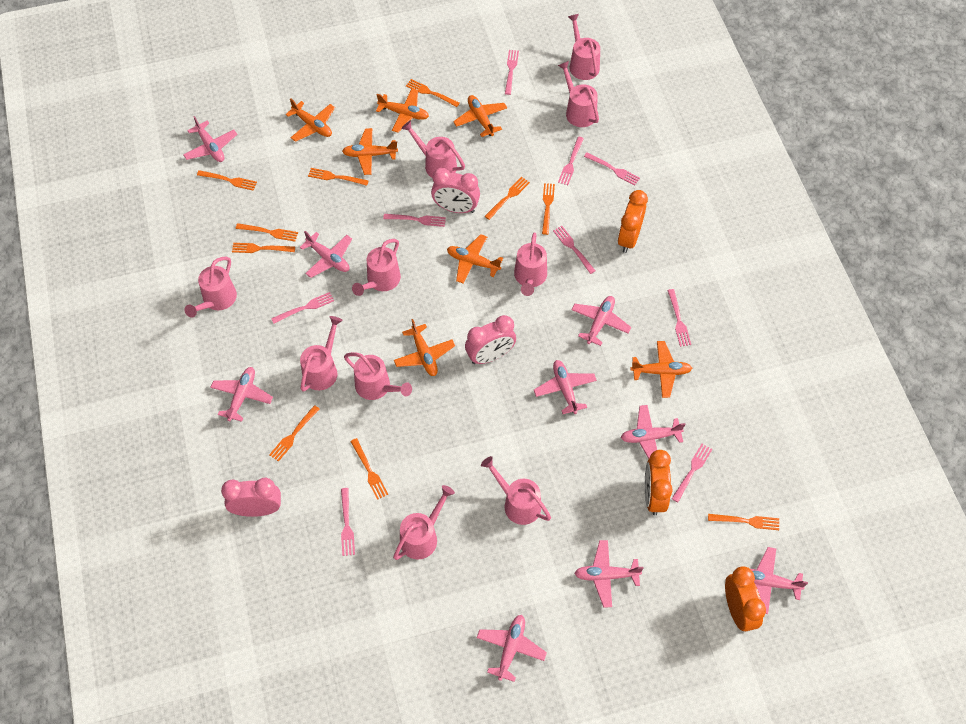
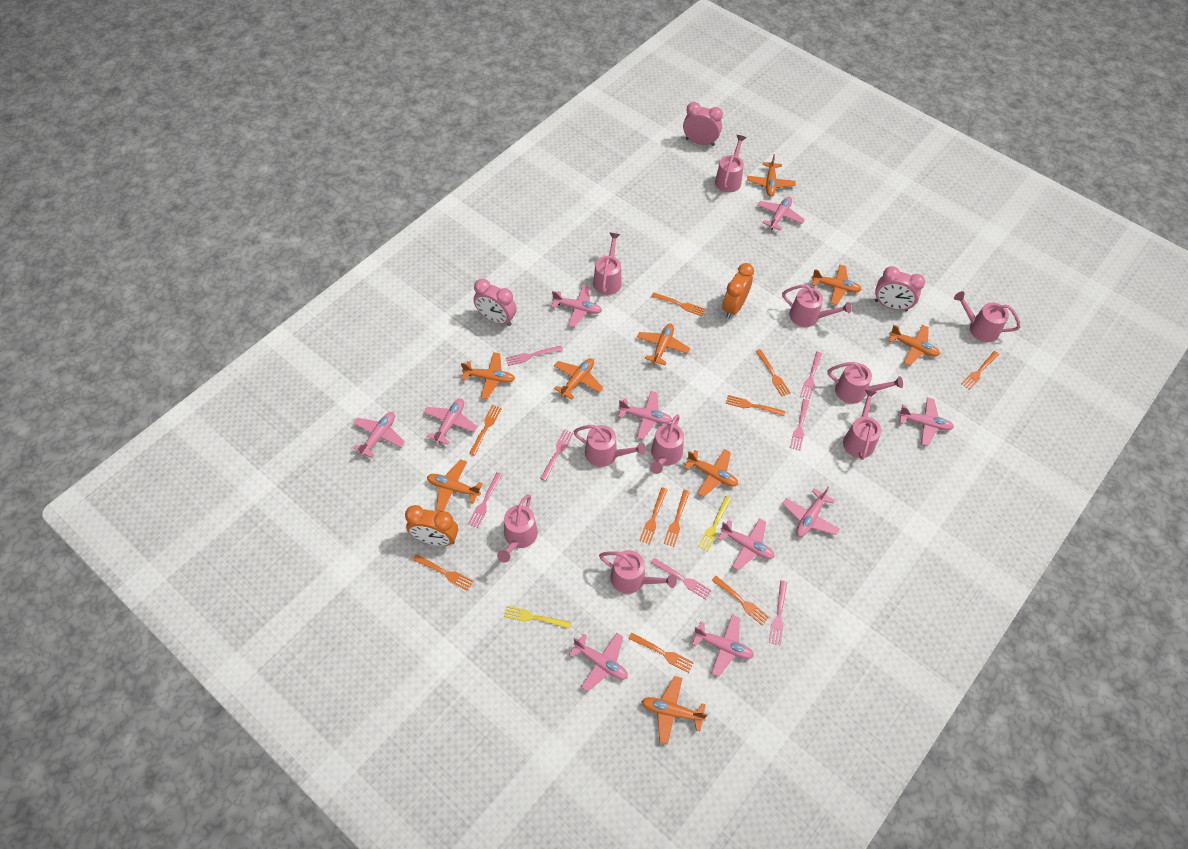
orange clock: [618,190,648,253] [645,450,673,515] [725,566,766,632] = 3 -> [405,505,458,546] [722,263,754,318] = 2
orange plane: [286,98,335,142] [342,128,398,175] [376,89,429,133] [394,319,455,376] [447,234,503,284] [453,95,507,137] [630,341,692,398] = 7 -> [427,459,483,512] [461,352,515,399] [554,358,603,400] [637,323,690,365] [641,676,708,745] [684,449,738,497] [747,154,796,197] [811,264,862,305] [888,325,940,366] = 9
pink fork: [271,292,334,324] [341,488,355,556] [383,214,446,227] [505,50,519,95] [553,226,595,274] [558,137,584,185] [584,153,640,185] [667,289,691,347] [672,444,712,502] = 9 -> [468,472,502,528] [506,346,563,366] [540,429,574,481] [651,558,712,600] [769,580,787,645] [790,399,809,451] [800,352,822,399] = 7
pink plane: [183,116,238,162] [210,367,273,422] [300,231,352,278] [477,615,547,682] [534,360,597,414] [571,296,631,346] [574,540,644,607] [621,405,685,459] [751,547,808,614] = 9 -> [353,412,405,458] [423,399,478,445] [552,285,602,327] [569,633,628,692] [618,391,672,440] [692,615,754,677] [718,518,775,570] [757,197,805,231] [782,487,840,537] [898,397,954,446] = 10
yellow fork: none = 0 -> [504,606,571,629] [698,496,731,551] = 2

